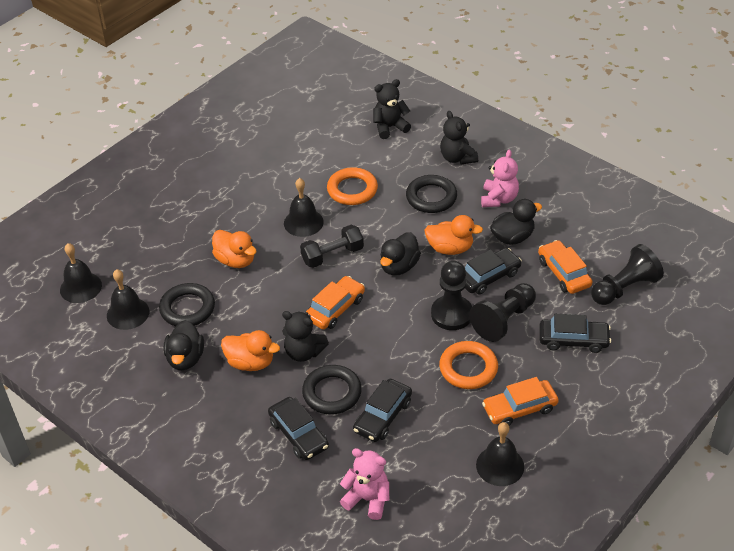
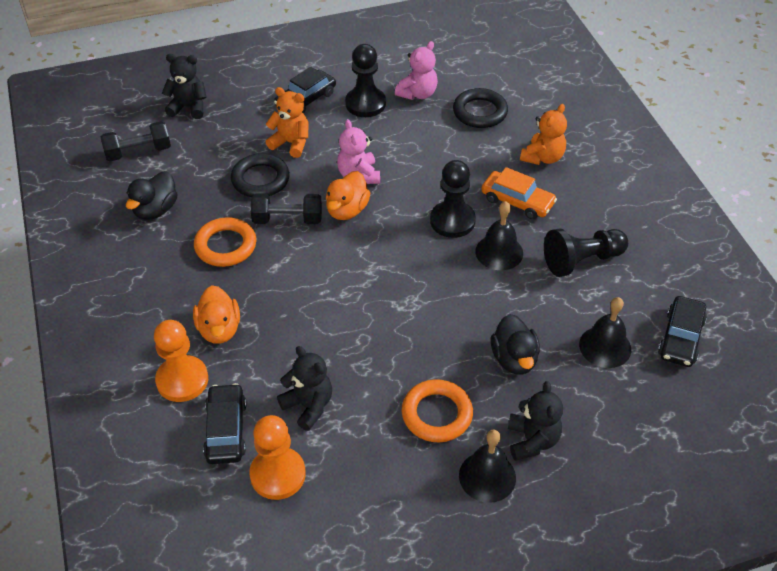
black bell: [60,243,102,303] [107,269,149,330] [284,178,324,237] [476,422,524,486] = 4 -> [459,430,516,503] [475,201,523,270] [579,297,631,368] = 3
black car: [268,397,329,460] [353,379,412,442] [465,248,522,295] [540,314,611,353] = 4 -> [203,383,247,464] [274,67,336,113] [658,296,707,367] = 3
black duck: [163,320,204,371] [380,232,421,276] [490,199,542,245] = 3 -> [126,171,178,220] [491,314,540,375] = 2
black dumbbell: [300,225,364,268] = 1 -> [101,121,171,161] [251,193,322,224] = 2
black ring: [159,283,215,326] [302,365,362,414] [406,175,457,213] = 3 -> [231,153,290,197] [453,88,508,128] = 2
orange car: [306,276,365,330] [482,377,559,425] [538,240,592,294] = 3 -> [481,167,557,219] = 1
orange duck: [212,230,257,268] [221,330,280,371] [425,215,483,255] = 3 -> [193,285,240,344] [326,171,370,220] = 2
orange pawn: none = 0 -> [154,320,208,402] [249,415,306,500] = 2
orange teddy bear: none = 0 -> [265,87,309,158] [520,104,567,165] = 2

